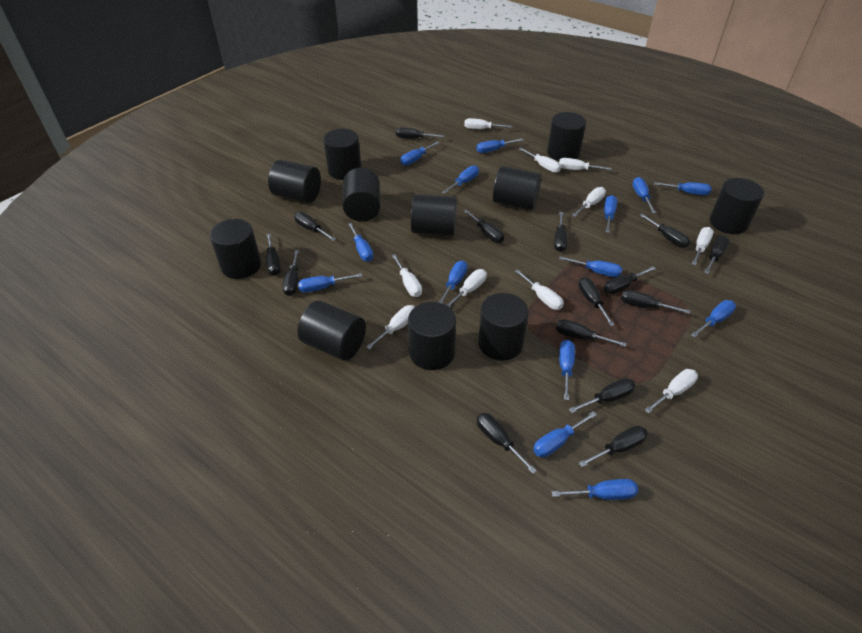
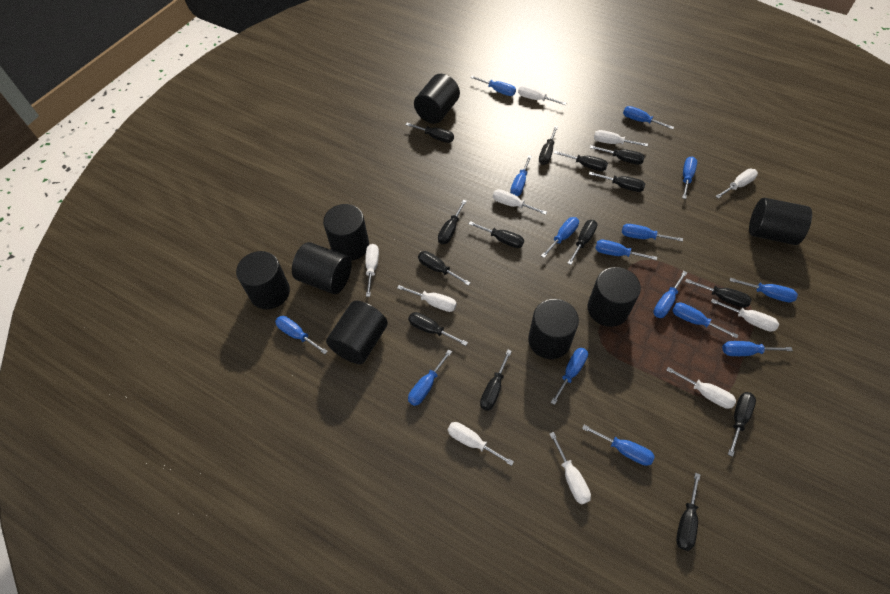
black cylinder: [210,219,261,279] [268,160,321,203] [298,300,366,361] [323,129,362,180] [342,168,380,221] [408,302,456,370] [411,194,457,236] [478,293,529,361] [493,166,541,210] [547,112,586,161] [710,178,764,234] = 11 -> [236,251,290,309] [292,242,352,294] [323,204,369,261] [326,301,388,364] [414,74,460,124] [528,299,579,359] [587,267,641,327] [749,198,812,245] = 8
black screwdriver: [266,234,281,276] [283,250,299,296] [294,212,336,241] [396,127,445,139] [464,209,504,243] [477,413,537,474] [554,212,567,252] [556,319,627,347] [569,378,635,413] [579,277,615,326] [579,426,648,467] [604,266,656,294] [621,290,690,314] [639,214,690,248] [704,236,729,274] = 15 -> [405,123,454,143] [408,312,468,346] [418,251,471,286] [438,200,467,244] [469,221,524,248] [480,350,512,411] [539,126,558,165] [554,151,608,171] [568,220,597,265] [589,172,645,192] [590,145,645,165] [676,473,700,551] [685,279,752,308] [728,392,756,457] = 14
blue screwdriver: [298,273,362,293] [348,223,373,262] [401,141,440,165] [438,261,467,304] [442,165,479,194] [477,138,524,153] [533,411,597,457] [551,479,638,500] [559,256,623,277] [559,340,575,400] [604,195,617,233] [632,177,656,213] [654,182,712,195] [691,300,736,338] = 14 -> [275,316,328,354] [408,349,452,406] [470,76,516,96] [510,155,532,196] [541,217,579,258] [551,348,588,405] [582,425,655,466] [595,240,657,260] [622,224,683,242] [623,106,674,129] [653,271,687,318] [672,303,738,339] [682,156,697,199] [722,341,793,356] [730,278,798,302] = 15

